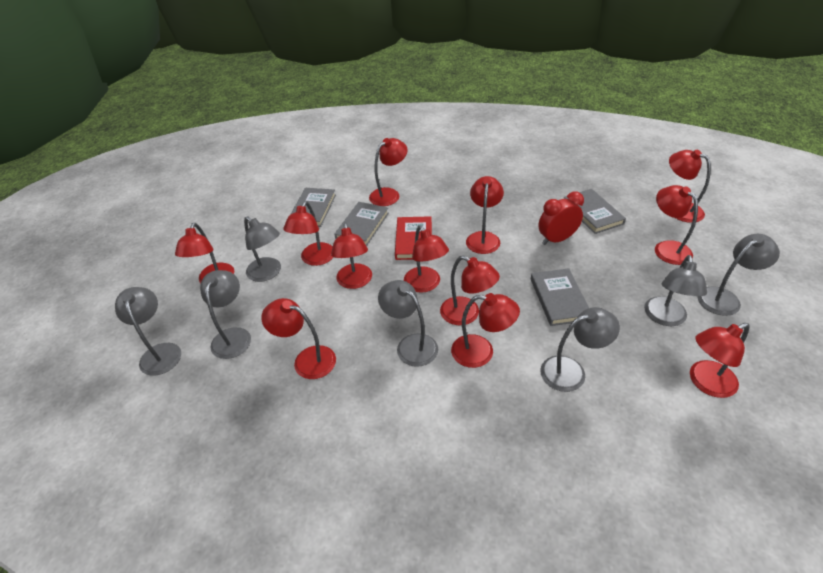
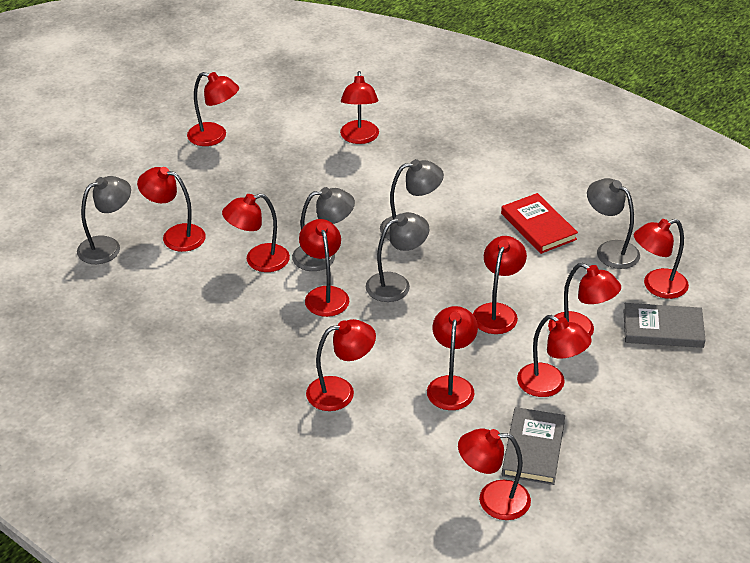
grey book: [290,188,336,227] [334,202,389,246] [531,268,589,326] [564,189,626,234] = 4 -> [502,407,565,485] [623,303,706,348] = 2
grey lamp: [115,287,181,376] [200,270,251,359] [244,216,281,282] [378,280,438,367] [540,307,620,392] [644,255,707,326] [697,234,780,316] = 7 -> [77,176,131,264] [292,187,355,271] [366,212,429,302] [380,159,444,240] [587,178,640,269] = 5
red clock: [538,191,584,245] = 1 -> none = 0

